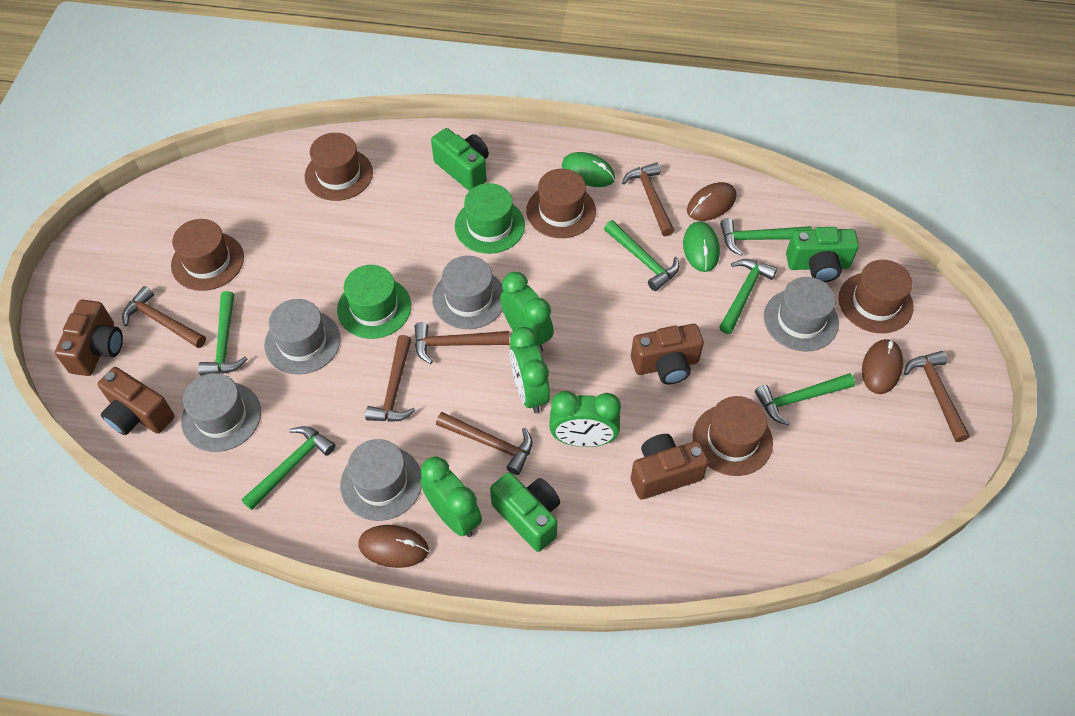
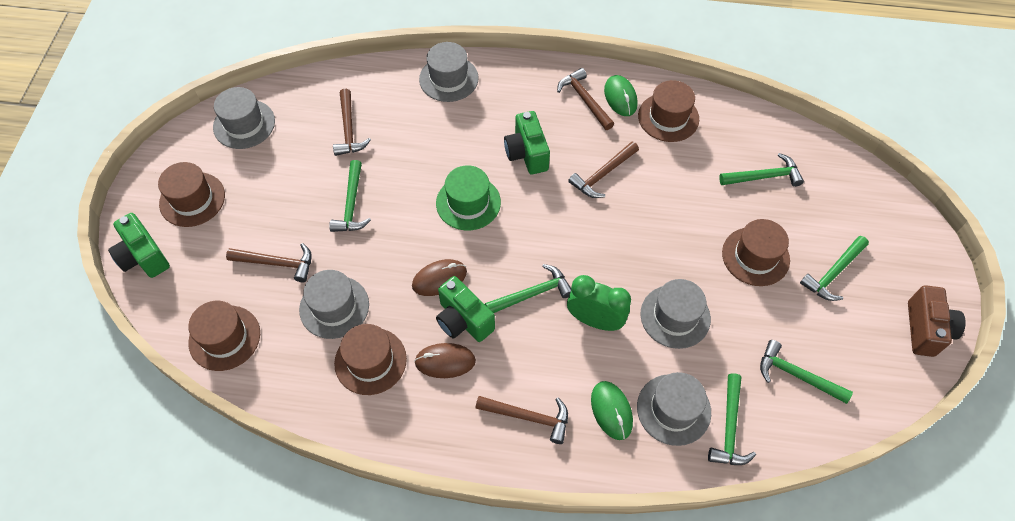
brown camera: [55,300,123,376] [97,367,175,435] [631,324,704,384] [631,434,709,500] = 4 -> [908,285,966,357] = 1
brown hammer: [122,286,206,348] [365,335,415,422] [415,322,509,364] [436,412,533,475] [622,163,674,236] [904,351,970,442] = 6 -> [226,243,312,282] [333,89,371,156] [475,396,568,444] [557,68,614,130] [568,142,639,198] = 5
brown mouse: [358,525,429,568] [687,182,736,221] [862,339,903,394] = 3 -> [412,259,467,296] [414,343,476,378] = 2
green clock: [420,456,482,537] [500,272,554,352] [510,327,550,413] [549,391,621,447] = 4 -> [567,275,631,331] = 1
green hat: [337,265,411,339] [455,183,525,254] = 2 -> [436,165,501,230] = 1

